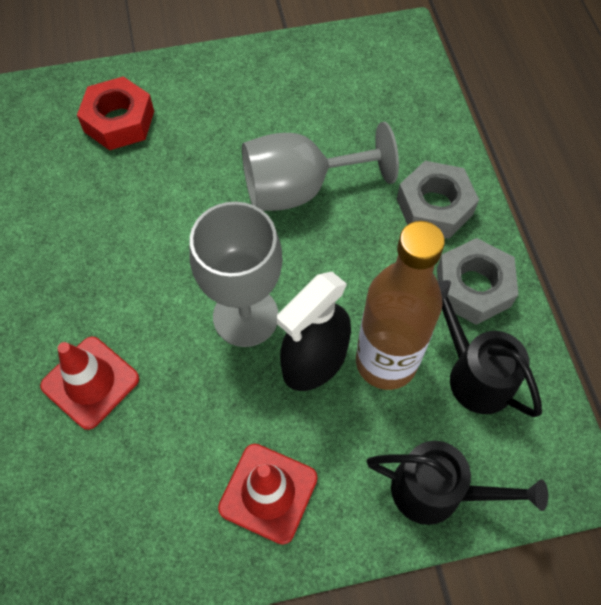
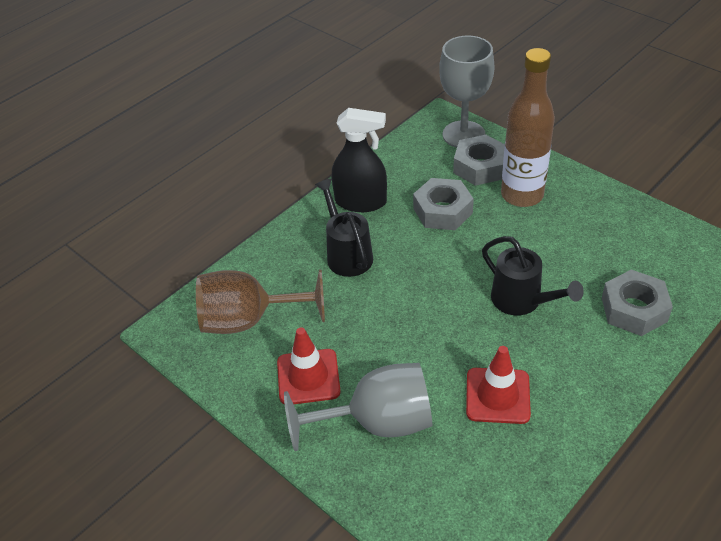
brown goblet: none = 0 -> [196,269,325,334] = 1
grey nut: [397,161,479,239] [437,238,518,325] = 2 -> [413,178,474,230] [453,135,505,186] [602,269,673,336] = 3
red nut: [77,76,154,150] = 1 -> none = 0

